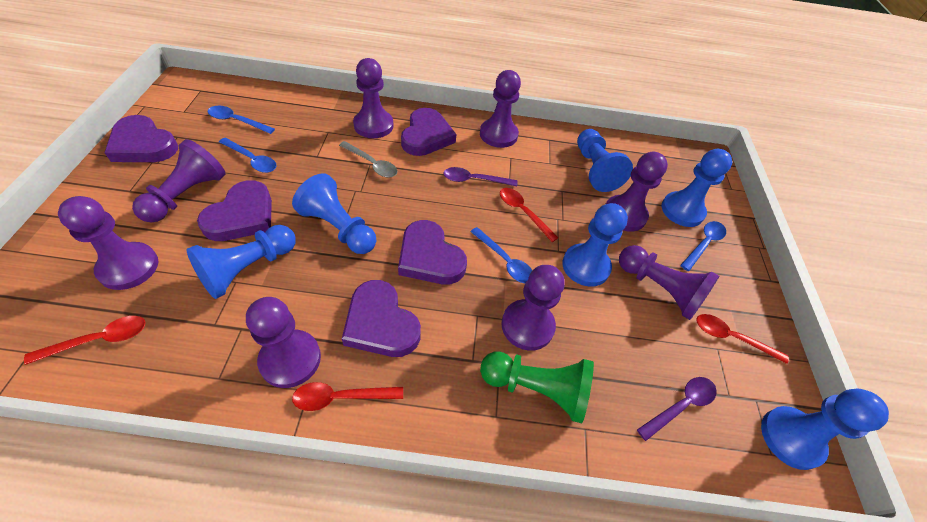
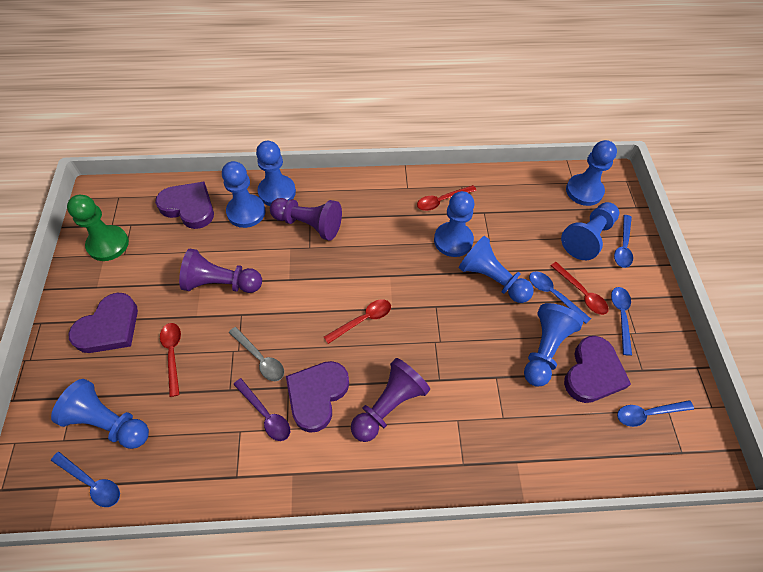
blue pawn: [187,225,296,299] [292,173,376,254] [562,203,628,287] [577,129,633,192] [661,149,732,227] [761,389,889,470] = 6 -> [51,379,149,449] [222,161,265,228] [256,141,296,206] [434,191,474,257] [458,236,534,303] [524,303,583,387] [561,202,619,260] [566,140,617,206] = 8
blue spoon: [208,106,275,134] [219,138,277,173] [470,227,532,283] [680,221,726,271] = 4 -> [51,452,120,507] [529,271,591,324] [611,287,632,356] [614,215,633,268] [617,400,694,427] = 5
purple heart: [104,115,178,162] [197,180,272,241] [342,280,421,357] [398,220,467,285] [401,108,456,156] = 5 -> [68,293,138,353] [155,181,214,229] [286,361,349,433] [564,336,631,403] = 4
purple pawn: [58,196,158,290] [132,139,226,222] [246,297,321,388] [353,58,394,138] [480,70,521,148] [501,265,565,351] [606,152,668,232] [619,245,719,320] = 8 -> [179,249,262,293] [270,198,342,241] [351,358,430,442] = 3
purple spoon: [443,167,517,186] [637,377,717,441] = 2 -> [233,378,290,441] = 1

